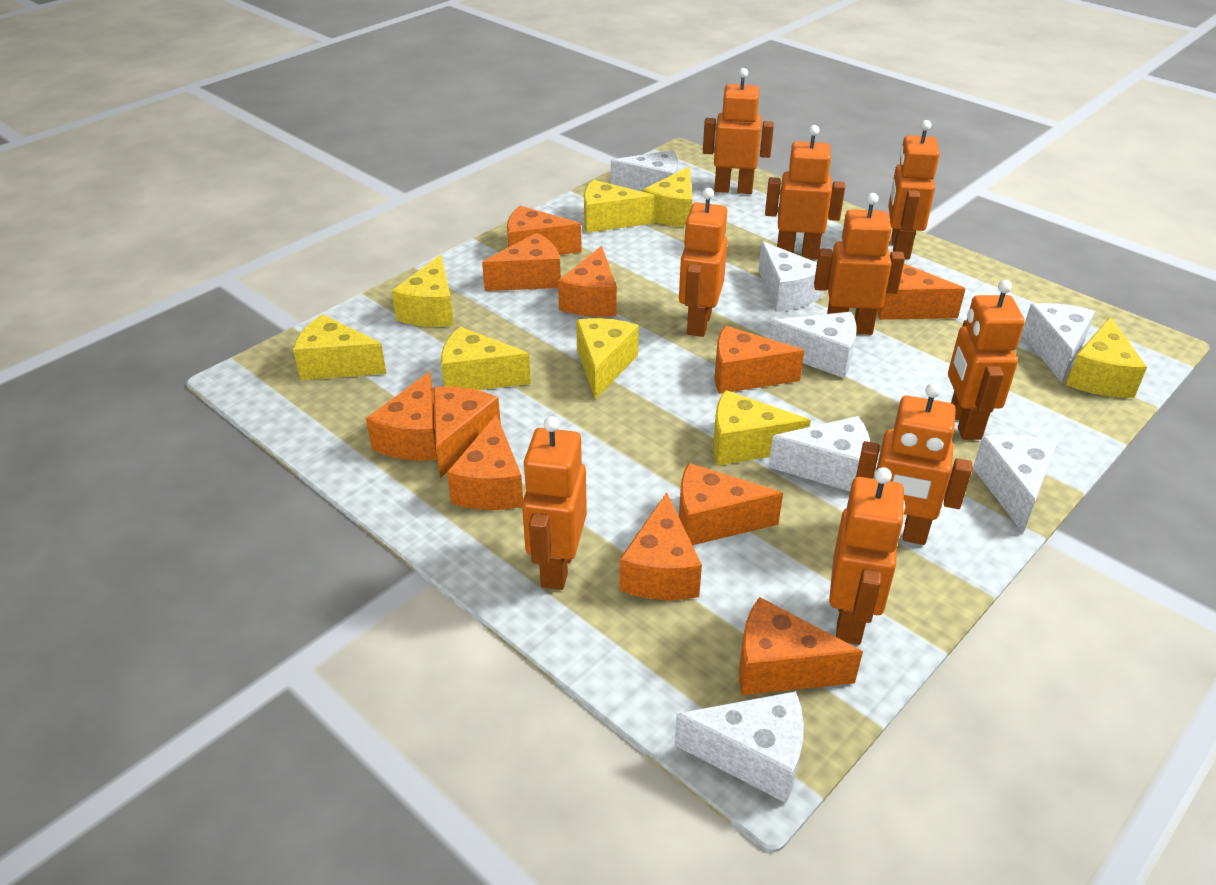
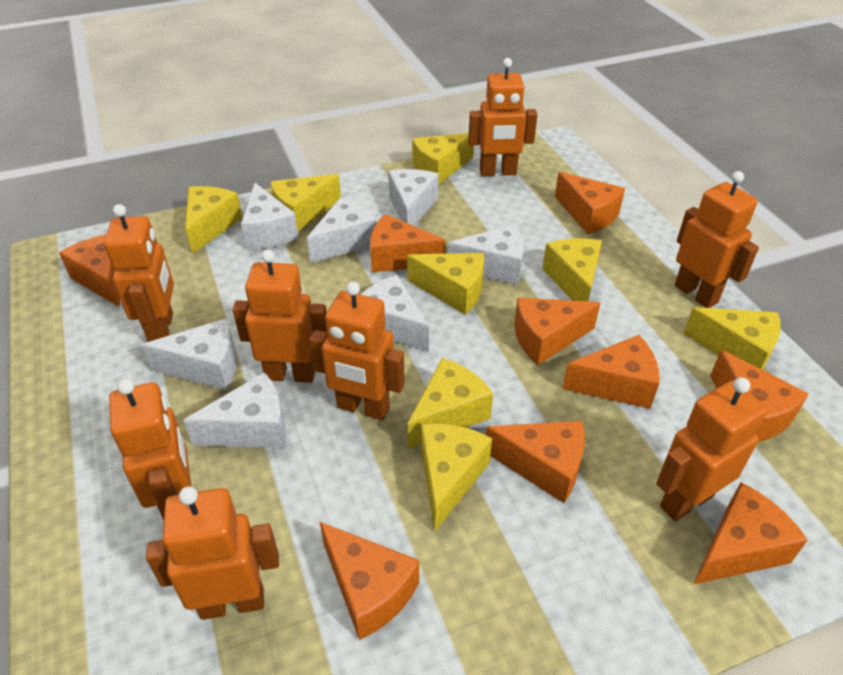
orange cheese: [366,372,437,461] [433,386,501,478] [447,415,523,510] [482,233,561,291] [507,206,582,255] [558,246,617,317] [620,492,702,600] [679,463,783,545] [714,326,805,394] [739,597,863,695] [878,264,965,320] = 11 -> [59,235,120,307] [319,521,419,640] [370,214,445,272] [486,421,585,503] [514,298,600,365] [555,172,625,234] [562,335,659,409] [694,482,808,584] [710,350,809,442] = 9
orange robot: [522,416,587,590] [679,188,727,337] [703,68,774,194] [765,125,845,259] [814,193,905,335] [829,467,905,645] [856,383,972,545] [888,120,940,259] [948,280,1025,440] = 9 -> [104,204,174,342] [109,379,191,520] [146,486,279,620] [232,249,327,383] [309,282,405,420] [468,58,538,176] [656,377,768,521] [675,171,759,308] = 8

